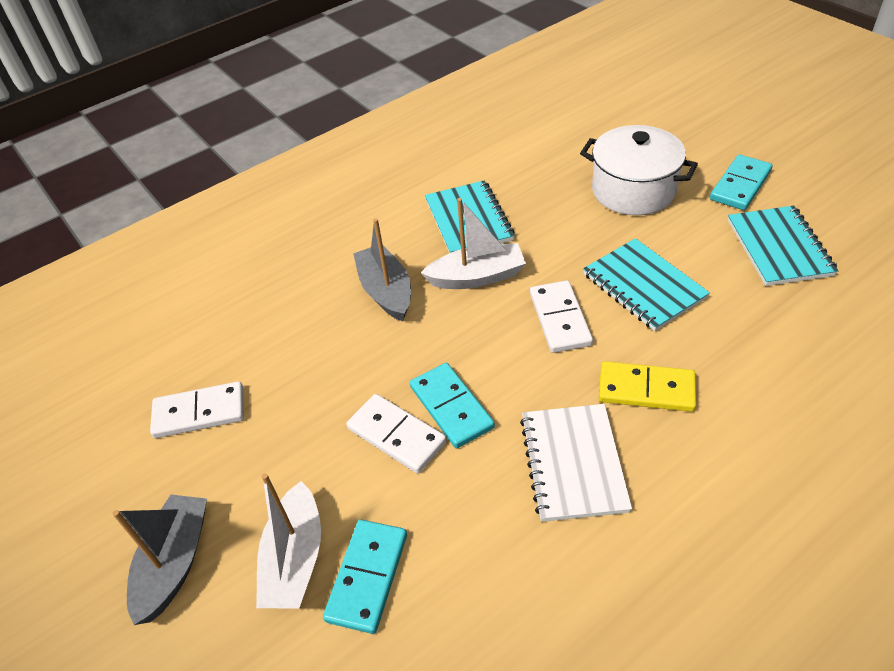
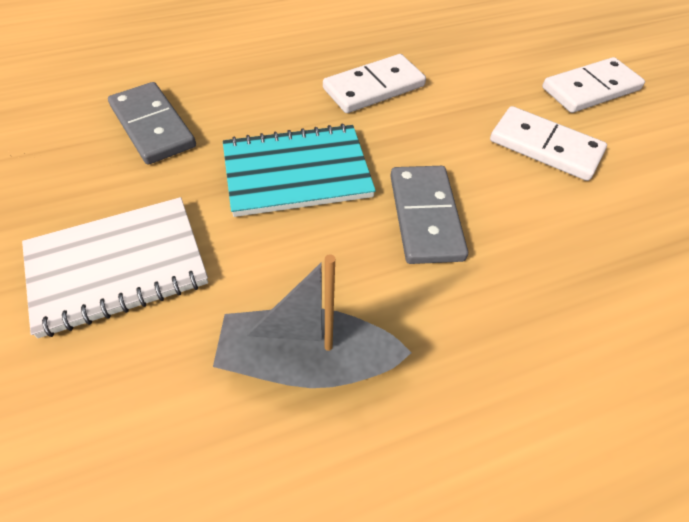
grey boat: [112,495,207,625] [353,218,411,322] = 2 -> [213,254,412,388] = 1
grey domino: none = 0 -> [108,82,196,165] [390,166,468,264] = 2
turquoise domino: [323,519,407,634] [410,363,495,448] [710,154,772,210] = 3 -> none = 0
turquoise notebook: [425,180,514,253] [583,238,710,331] [728,206,838,286] = 3 -> [223,124,376,217] = 1
white boat: [256,473,321,609] [421,198,526,289] = 2 -> none = 0
white pot: [580,125,698,215] = 1 -> none = 0
yellow domino: [599,361,696,412] = 1 -> none = 0

